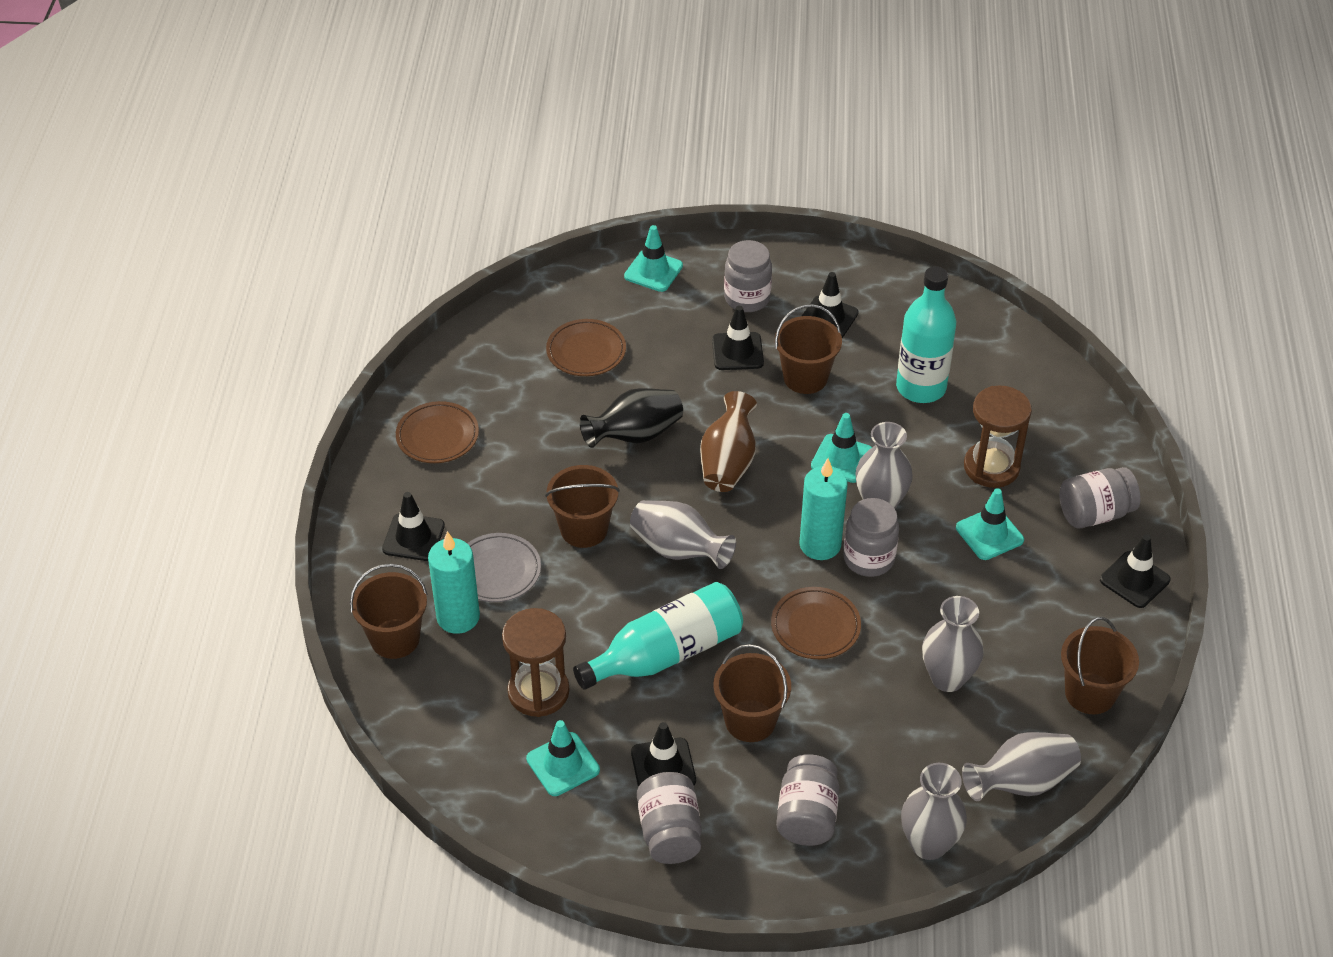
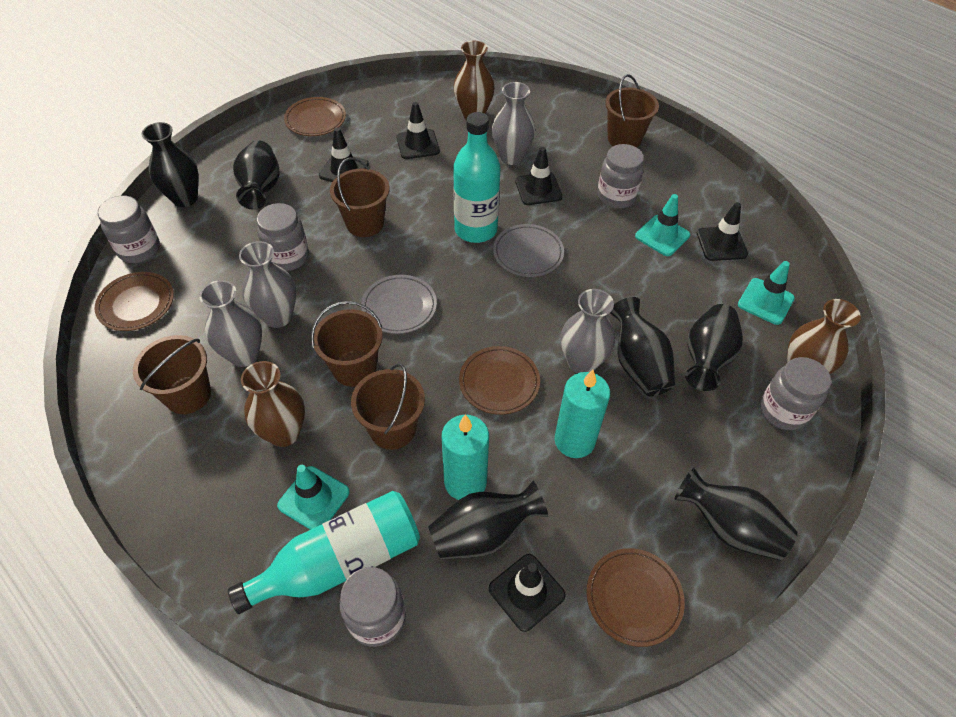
black vase: [580,388,683,448] = 1 -> [142,122,199,207] [233,140,279,210] [428,481,548,560] [610,297,675,396] [675,468,798,560] [685,304,743,391] = 6
brown hourglass: [502,608,569,717] [964,385,1032,488] = 2 -> none = 0
brown plate: [396,401,479,463] [546,319,626,376] [771,587,861,659] = 3 -> [95,272,174,331] [284,97,346,136] [459,346,540,415] [586,548,685,647] = 4
brown vase: [700,391,757,492] = 1 -> [241,361,305,447] [453,41,495,120] [787,299,861,374] = 3
grey plate: [467,533,541,602] = 1 -> [361,275,437,334] [493,224,564,277] = 2
grey vase: [630,500,736,569] [855,422,913,509] [901,763,967,860] [922,596,984,692] [962,732,1081,801] = 5 -> [199,280,262,367] [239,241,296,328] [492,82,535,165] [561,289,615,373] = 4
turquoise traffic cone: [526,720,600,796] [624,225,683,292] [811,413,872,483] [956,488,1024,560] = 4 -> [277,465,350,530] [635,194,690,256] [738,261,795,325] = 3

